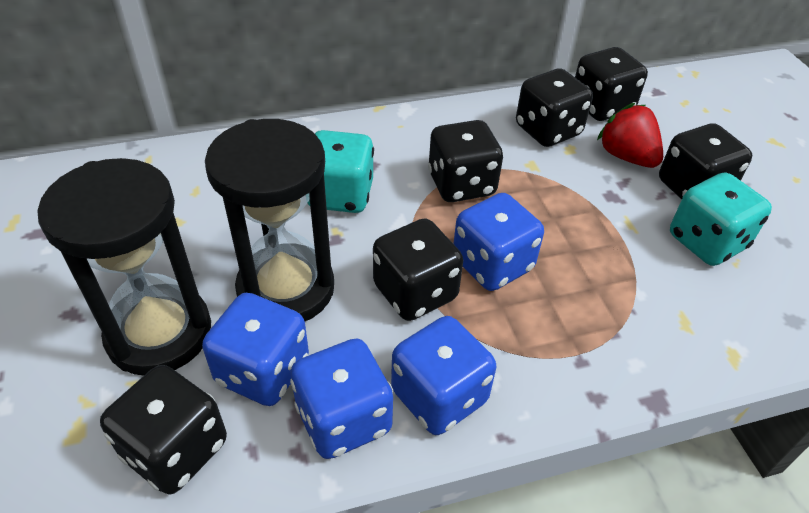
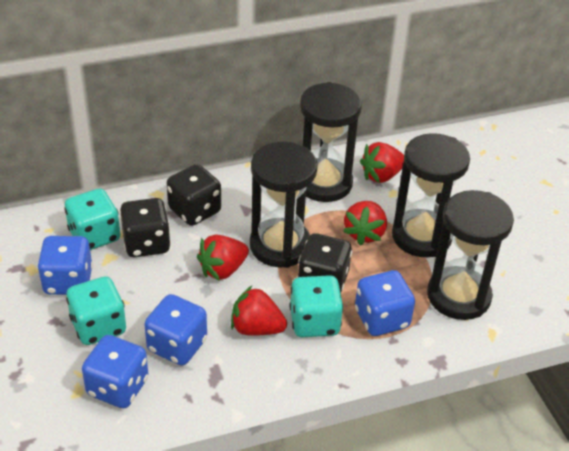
black dice: [100,365,227,494] [373,218,463,321] [428,120,503,202] [516,69,593,147] [575,47,648,121] [659,123,752,199] = 6 -> [120,198,171,257] [167,164,221,226] [297,233,352,293] = 3
black hourglass: [38,158,211,375] [205,119,334,321] = 2 -> [250,142,318,268] [300,82,362,202] [392,133,470,257] [427,190,514,320] = 4
red strawberry: [597,103,663,168] = 1 -> [197,235,249,281] [231,286,287,336] [343,201,387,246] [360,142,404,183] = 4
turquoise dice: [308,130,374,213] [670,173,772,266] = 2 -> [64,188,120,250] [66,276,126,345] [290,275,343,337] = 3

